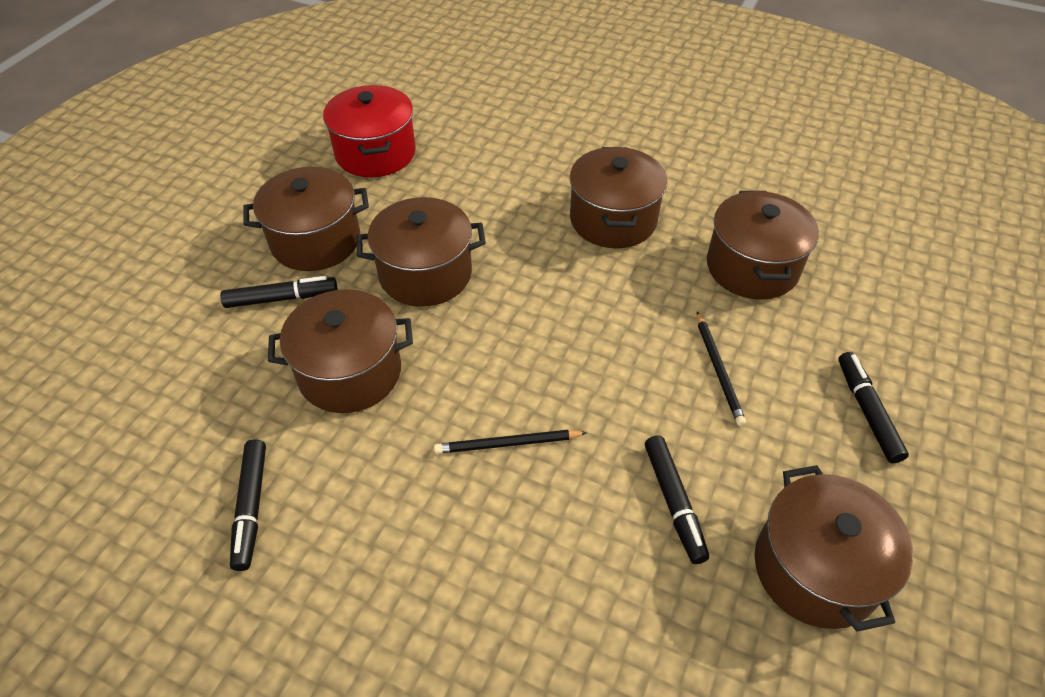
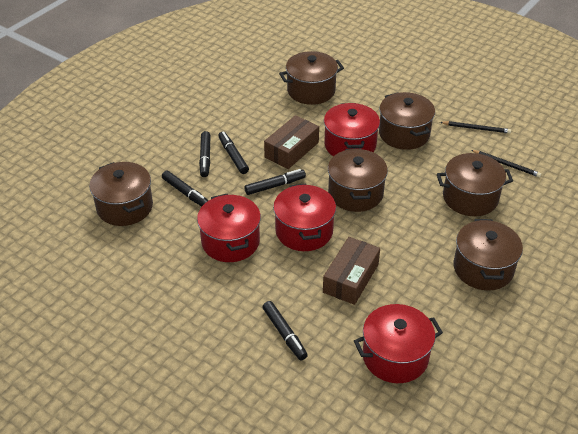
black marker: [220,276,337,308] [230,439,266,571] [645,435,709,564] [838,352,909,463] = 4 -> [162,171,209,207] [199,131,211,177] [218,132,249,174] [244,169,306,195] [263,301,308,360] = 5
brown box: none = 0 -> [264,115,319,169] [323,237,380,305] = 2
red pot: [323,85,416,177] = 1 -> [197,194,261,262] [273,184,336,251] [324,103,380,156] [354,304,443,383] = 4

